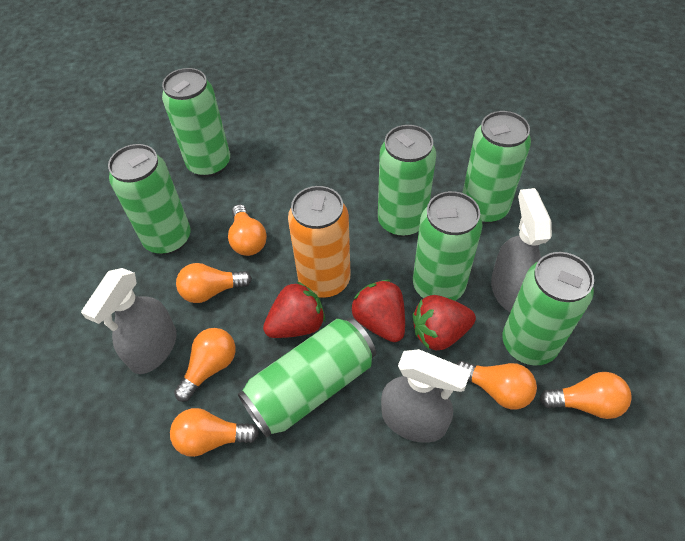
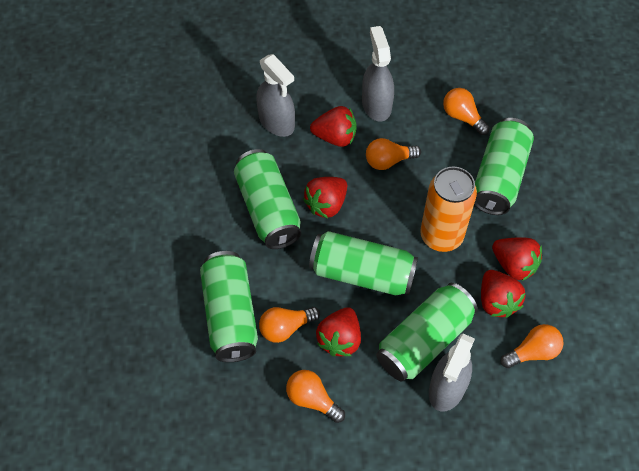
green can: [108,144,190,255] [162,68,230,177] [238,318,376,438] [378,125,436,237] [413,191,483,301] [462,111,531,224] [502,252,594,366] = 7 -> [200,251,258,362] [234,149,301,249] [309,231,418,295] [376,283,478,382] [474,118,534,215] = 5
orange light bulb: [170,408,259,457] [174,328,236,402] [176,263,252,303] [228,204,267,256] [456,361,537,409] [539,372,632,419] = 6 -> [259,307,320,343] [286,370,345,423] [366,138,421,170] [443,88,490,135] [501,324,564,368] = 5
red strawberry: [263,282,325,338] [351,280,405,342] [413,295,476,351] = 3 -> [303,177,347,218] [310,106,357,147] [316,307,361,356] [481,270,525,318] [492,237,542,281] = 5

